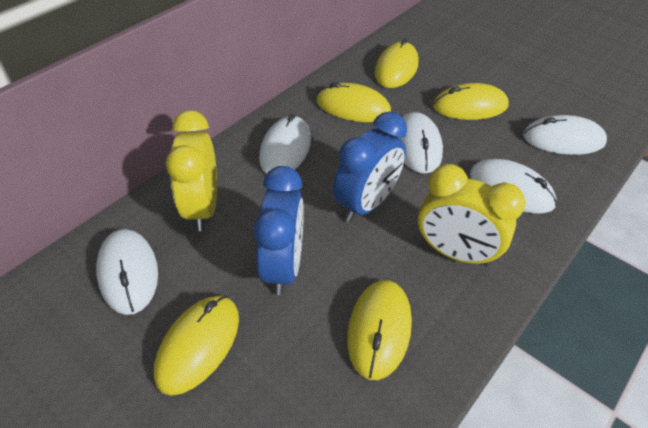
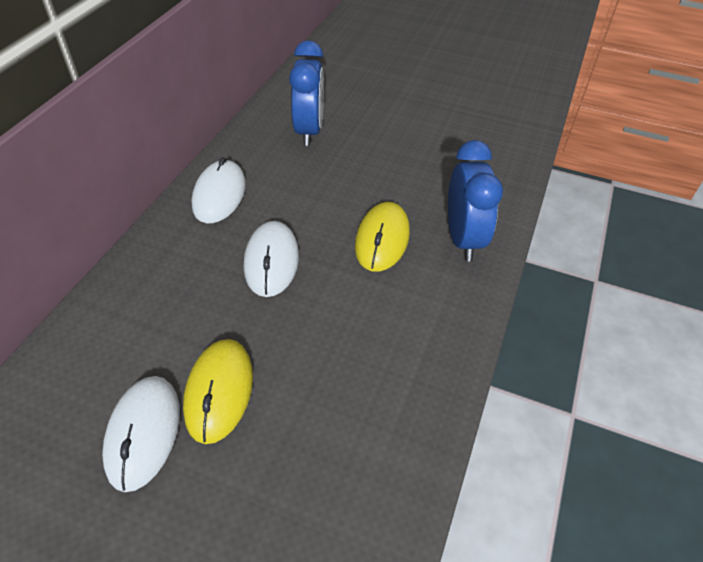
white mouse: [96,229,158,315] [259,114,311,174] [396,112,443,173] [470,159,557,213] [523,115,607,155] = 5 -> [102,376,180,492] [192,157,246,224] [244,221,299,297] = 3
yellow clock: [166,110,217,231] [418,164,526,266] = 2 -> none = 0
yellow mouse: [154,296,239,396] [316,82,391,122] [347,280,412,380] [375,38,418,88] [433,83,509,120] = 5 -> [183,339,253,444] [355,202,410,272] = 2

